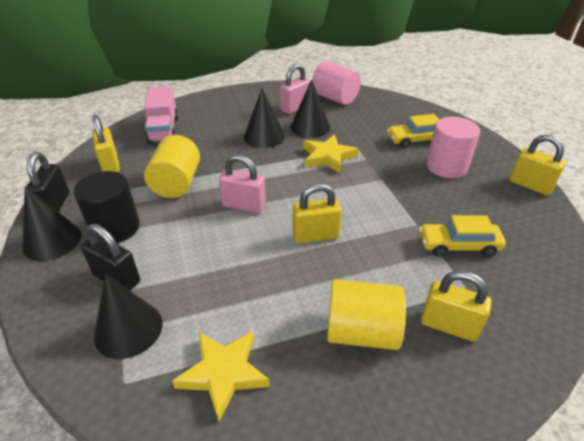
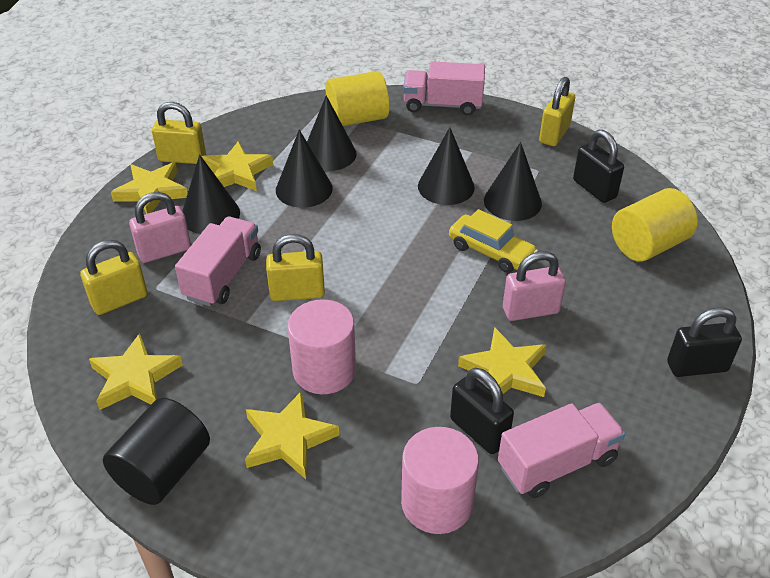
black cone: [22,186,81,261] [94,274,162,359] [244,89,285,148] [290,79,330,138] = 4 -> [182,155,240,234] [276,130,333,208] [307,96,357,171] [418,127,475,205] [484,142,542,221] = 5
black padlock: [26,152,70,212] [81,224,140,291] = 2 -> [450,368,514,454] [573,130,624,203] [667,307,742,377] = 3
pink truck: [144,86,179,144] = 1 -> [175,217,261,306] [403,61,485,116] [498,403,625,498] = 3
yellow car: [387,114,439,148] [419,215,506,257] = 2 -> [449,209,538,273] = 1
yellow star: [172,331,270,421] [303,134,358,174] = 2 -> [89,333,183,410] [111,162,188,214] [201,141,273,191] [245,391,339,479] [458,327,546,397] = 5

